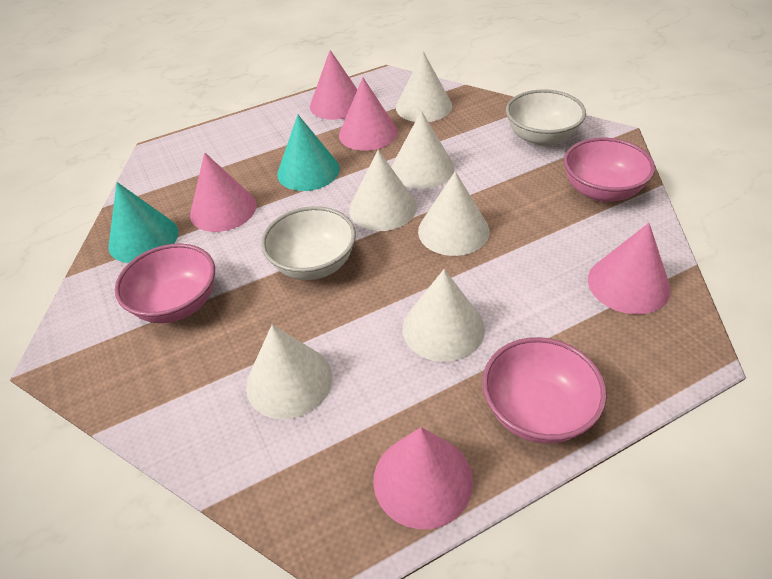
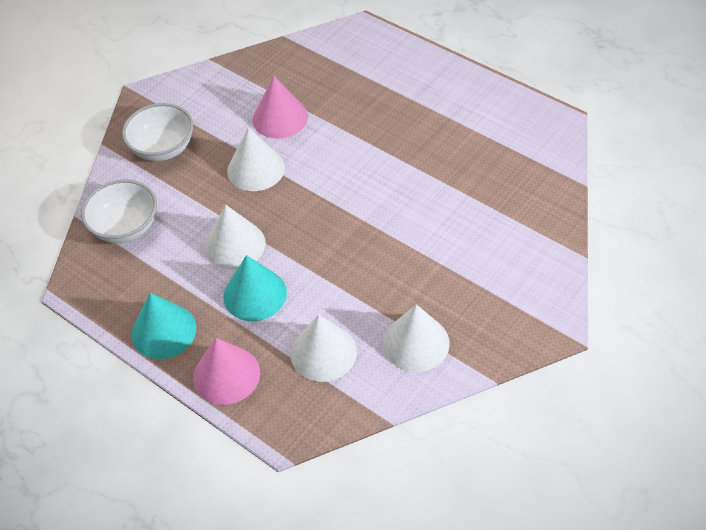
pink bowl: [115,244,215,323] [482,337,607,444] [564,138,655,202] = 3 -> none = 0
pink cone: [190,153,256,232] [310,50,358,120] [339,78,398,151] [373,427,473,529] [588,223,671,314] = 5 -> [193,338,260,405] [253,76,308,139] = 2
white cone: [246,325,333,419] [349,150,417,231] [391,111,455,189] [396,51,452,122] [402,269,485,362] [418,171,490,256] = 6 -> [205,204,266,270] [227,127,285,191] [291,314,357,382] [383,304,450,372] = 4

